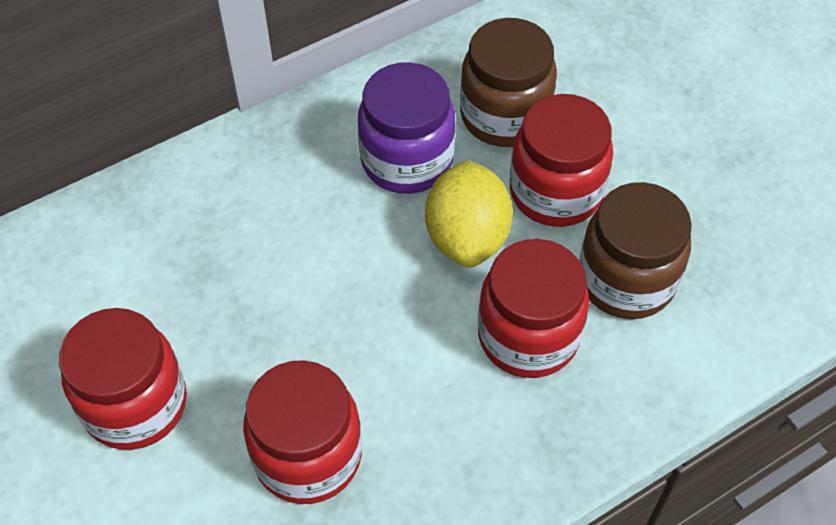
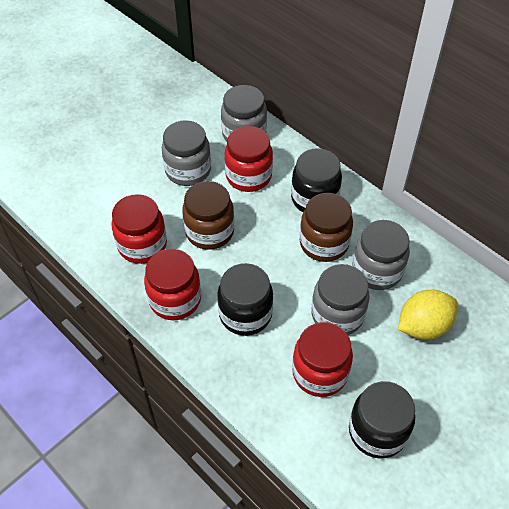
black jar: none = 0 -> [217,263,273,336] [291,148,342,212] [349,381,415,458] = 3
grey jar: none = 0 -> [162,120,211,186] [221,85,267,142] [312,264,370,335] [352,220,410,290] = 4
purple jar: [358,62,455,194] = 1 -> none = 0

